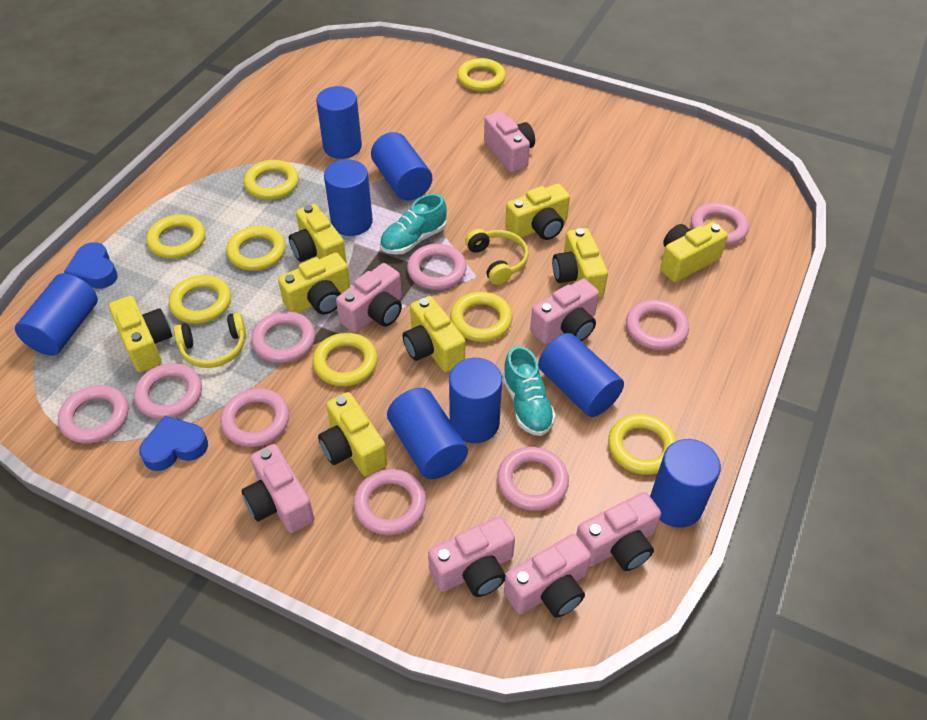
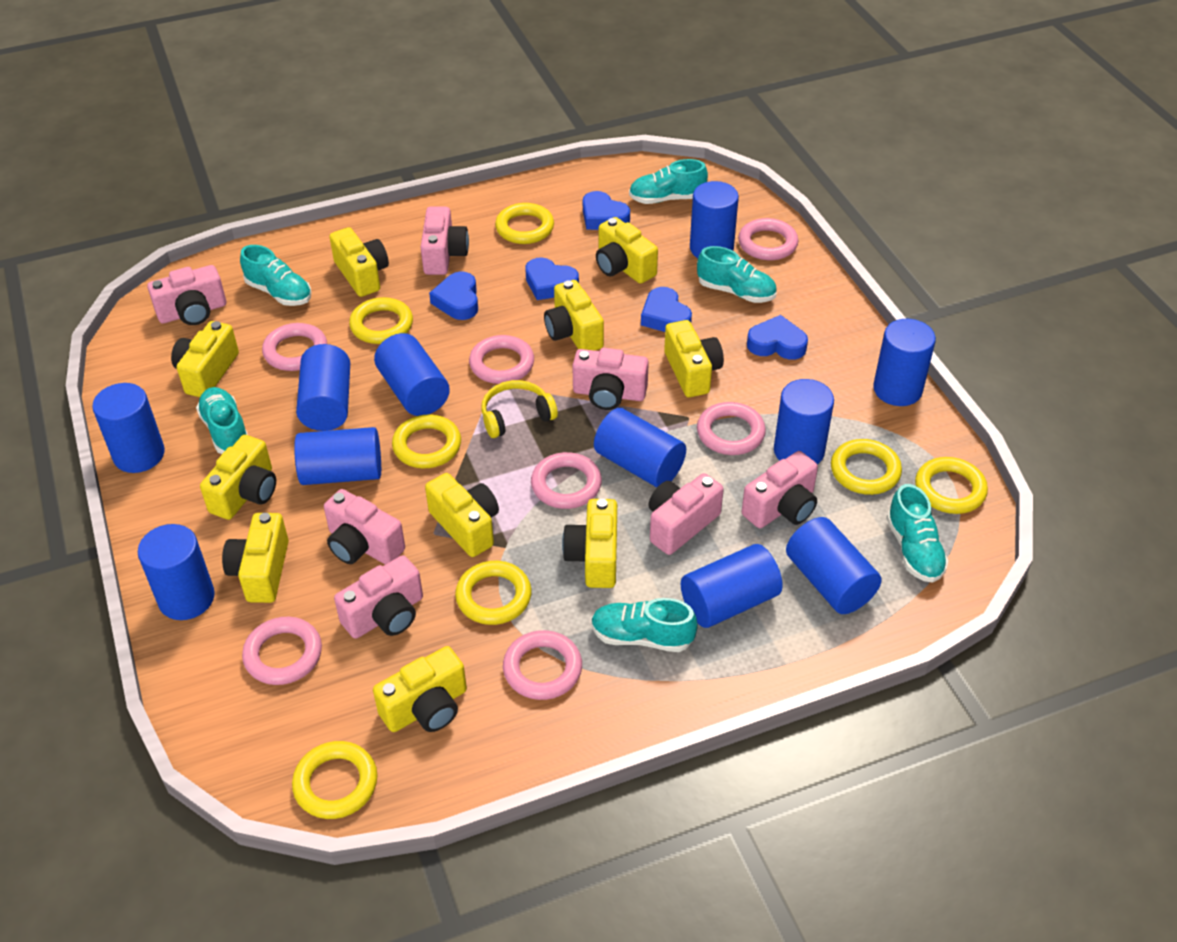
blue cylinder: [15,273,98,356] [316,86,362,159] [324,159,373,236] [371,132,432,200] [387,388,468,479] [449,358,502,443] [538,333,624,417] [650,439,721,528] = 8 -> [92,383,165,473] [138,524,215,620] [294,427,381,485] [296,344,350,431] [374,333,450,416] [594,408,686,487] [681,544,783,628] [690,181,739,258] [774,379,834,464] [786,517,882,614] [873,319,936,406] = 11
blue heart: [64,242,118,289] [139,416,208,471] = 2 -> [429,271,478,320] [525,257,579,300] [583,191,630,230] [641,287,692,332] [747,315,808,360] = 5
pink ring: [58,385,128,443] [134,363,202,420] [220,388,289,447] [251,311,315,363] [353,469,426,535] [407,244,467,290] [497,447,569,511] [626,300,689,350] [691,203,749,246] = 9 -> [242,617,322,685] [262,323,327,371] [469,335,534,384] [503,630,582,700] [531,452,602,509] [697,402,766,455] [738,218,798,260] = 7
turquoise shoe: [380,194,447,255] [502,346,556,436] = 2 -> [196,387,248,454] [240,245,312,306] [591,598,698,652] [629,159,708,204] [697,246,777,303] [886,484,949,583] = 6
yellow camera: [109,296,172,372] [278,253,350,315] [289,204,347,263] [318,392,387,476] [403,296,465,372] [505,184,570,240] [552,228,608,298] [660,222,728,282] = 8 -> [171,321,239,397] [200,435,276,520] [222,513,289,603] [329,227,389,297] [373,646,467,732] [425,473,499,557] [544,280,604,351] [562,499,617,588] [596,217,658,284] [664,320,724,397] = 10
yellow headphones: [174,312,246,368] [465,229,529,285] = 2 -> [481,380,558,438] = 1
yellow ring: [146,215,205,258] [169,275,231,324] [226,226,286,271] [244,160,299,200] [312,333,378,386] [450,292,512,342] [457,58,506,92] [608,414,677,475] = 8 -> [292,741,377,819] [349,297,413,344] [392,415,461,468] [455,561,532,625] [495,203,554,244] [831,439,902,495] [915,457,988,514] = 7

